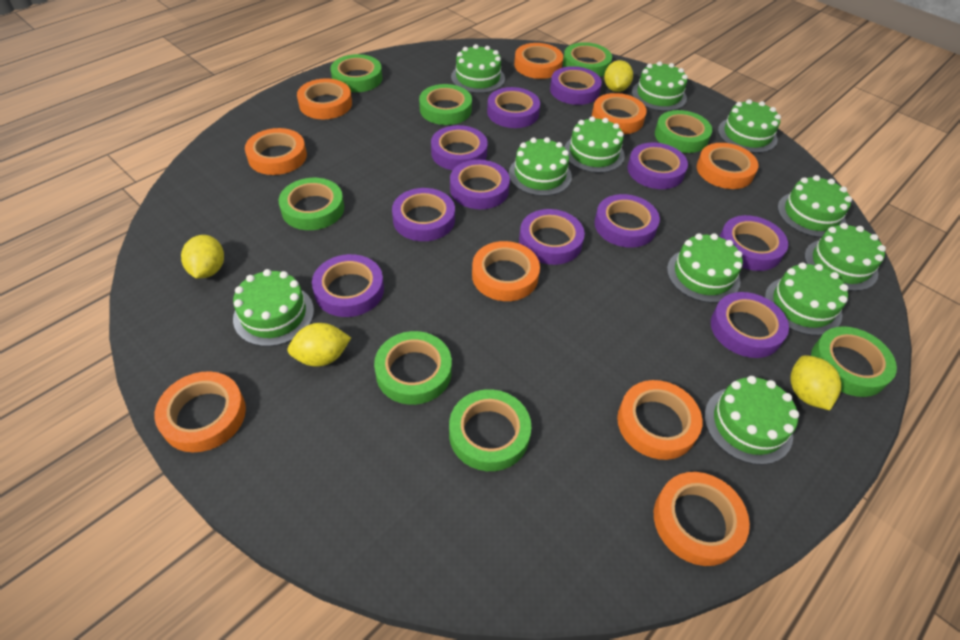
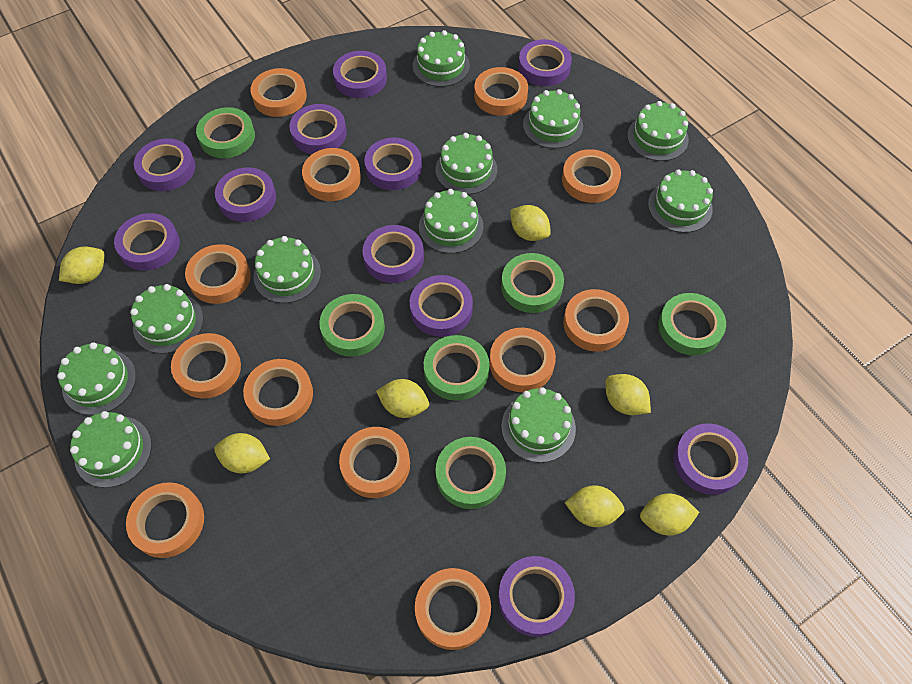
green tape: [279,178,344,230] [331,54,382,92] [374,331,452,405] [419,84,472,125] [449,389,531,471] [563,42,612,77] [655,110,712,153] [811,326,897,397] = 8 -> [196,107,255,158] [319,294,385,357] [424,335,489,401] [436,437,506,509] [501,253,564,313] [658,293,726,355] = 6
orange tape: [154,371,246,452] [245,128,307,175] [297,78,352,119] [472,241,540,301] [514,43,563,79] [592,93,647,134] [617,380,702,460] [654,472,750,566] [697,143,759,189] = 9 -> [126,482,204,558] [171,333,241,399] [185,244,251,304] [243,359,313,426] [251,68,307,117] [302,148,361,201] [339,427,410,498] [415,568,491,650] [474,67,528,116] [490,328,556,392] [562,149,621,203] [563,289,629,352] = 12
yellow lemon: [181,235,224,279] [287,323,351,367] [604,60,633,92] [790,355,841,410] = 4 -> [59,246,105,284] [214,433,270,473] [376,379,429,418] [510,205,551,241] [565,485,625,527] [605,374,651,415] [640,493,699,536] = 7

